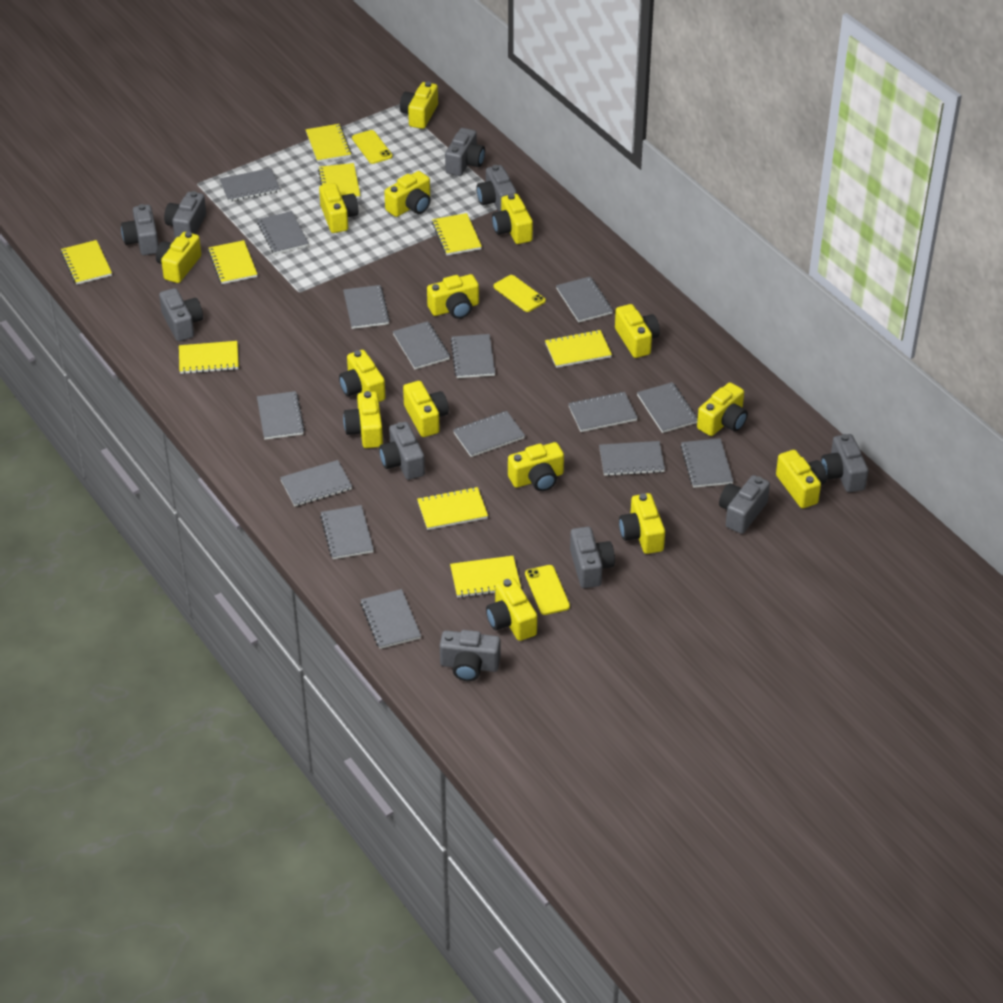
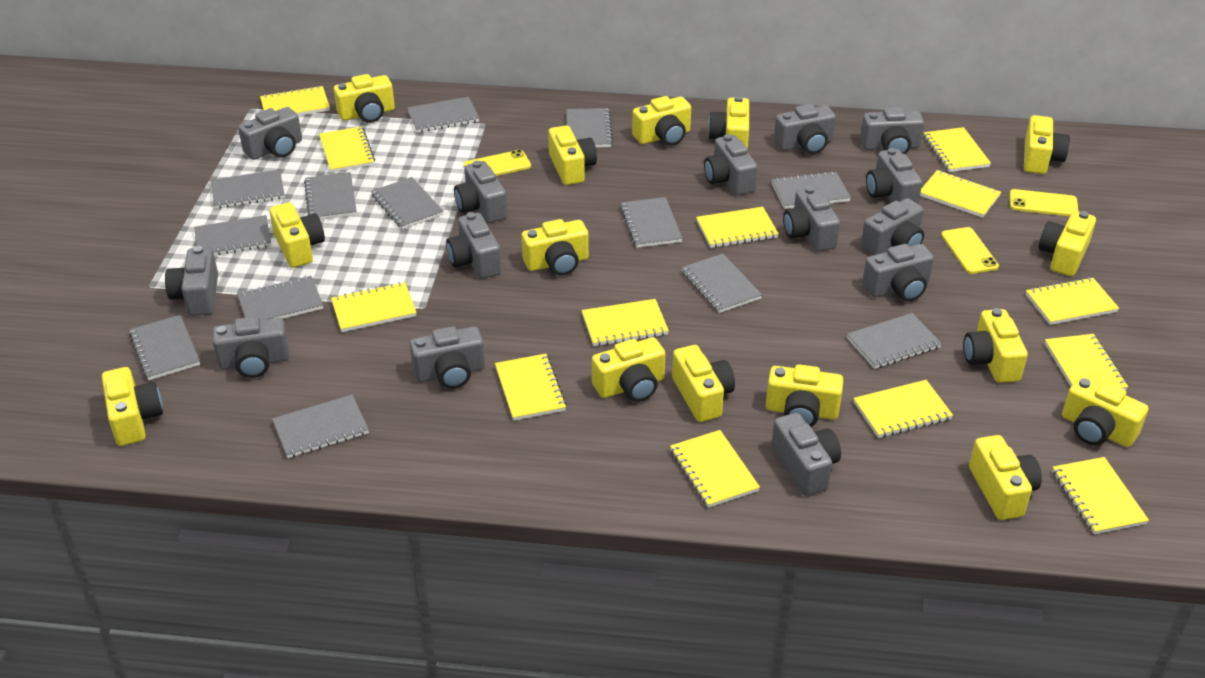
grey camera: [121,204,159,255] [159,288,203,341] [164,191,206,239] [379,422,425,480] [440,630,500,681] [445,128,485,176] [477,165,517,211] [570,527,615,588] [719,475,770,534] [821,434,868,492] = 10 -> [165,246,218,316] [213,316,290,378] [238,107,302,160] [410,326,485,389] [446,212,501,279] [454,161,507,223] [704,134,758,195] [771,413,841,496] [774,104,836,154] [783,186,840,251] [860,107,924,154] [861,198,924,255] [862,244,934,302] [866,148,922,204] = 14
grey notebook: [219,168,280,202] [257,211,309,254] [257,391,305,440] [280,460,352,507] [320,505,374,559] [343,285,390,329] [360,589,421,649] [393,321,450,369] [450,334,495,378] [453,411,525,457] [556,277,613,323] [568,392,638,432] [599,441,665,476] [637,382,698,433] [680,438,733,488] = 15 -> [129,315,200,380] [194,215,271,256] [211,169,285,209] [237,276,323,320] [272,395,369,458] [304,172,357,220] [371,177,443,229] [407,97,479,133] [566,108,613,147] [620,197,683,248] [681,254,762,313] [771,171,851,209] [847,313,942,369] = 13
yellow notebook: [61,240,112,285] [179,341,239,374] [208,240,257,284] [306,124,352,162] [318,163,361,199] [417,487,488,530] [432,213,482,255] [450,556,521,598] [545,330,612,368] = 9 -> [260,86,330,116] [319,126,375,173] [331,282,417,332] [495,354,567,421] [582,299,669,346] [670,430,760,508] [696,207,779,248] [853,380,953,438] [920,170,1001,218] [924,127,991,172] [1026,277,1119,325] [1045,334,1128,390] [1052,457,1149,534] = 13

